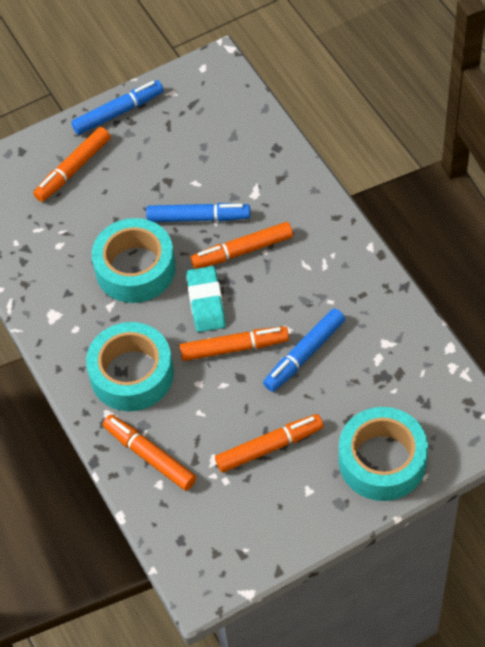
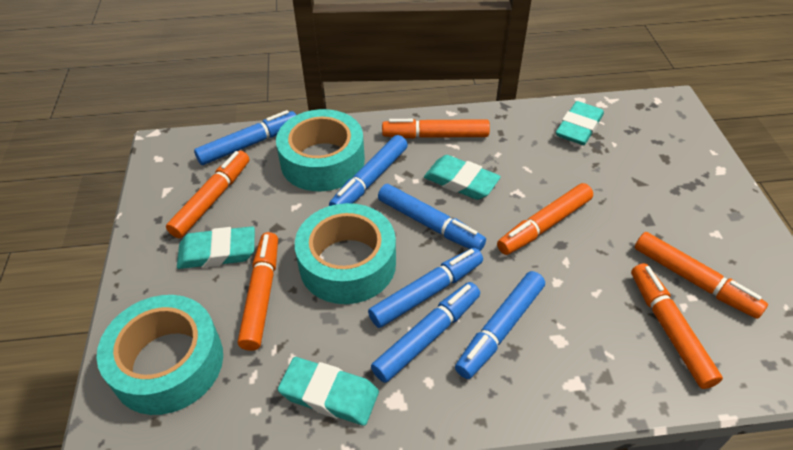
blue marker: [71,80,163,135] [146,203,250,222] [263,308,345,392] = 3 -> [194,110,296,165] [329,135,408,206] [368,248,483,328] [371,282,480,383] [378,184,486,251] [455,271,545,379] = 6
orange marker: [33,127,111,202] [103,415,196,491] [180,326,289,361] [191,222,293,269] [215,414,324,472] = 5 -> [166,151,249,238] [238,232,278,351] [382,119,490,139] [497,183,593,255] [631,263,723,389] [635,232,768,319] = 6
turquoise eraser: [186,266,226,332] = 1 -> [177,226,255,269] [278,357,379,426] [424,155,501,200] [556,101,604,145] = 4

